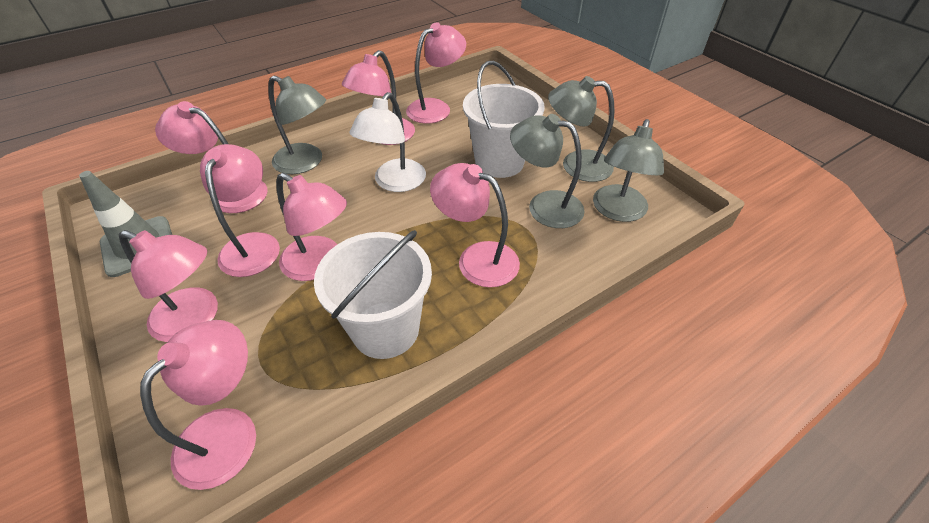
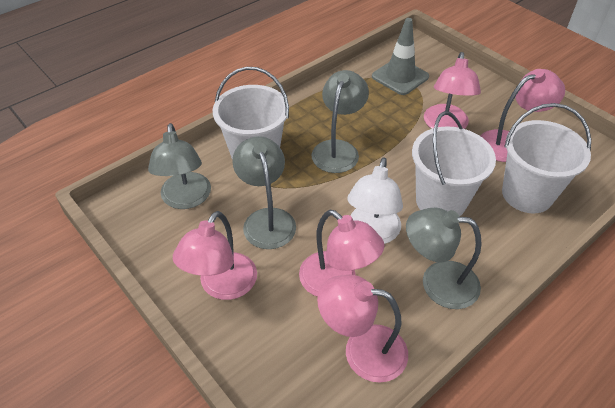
pink lamp: [119,230,218,342] [140,320,256,490] [155,101,268,213] [200,144,280,277] [276,173,347,281] [342,50,415,145] [406,22,466,124] [430,163,520,287] = 8 -> [173,211,257,300] [299,210,385,297] [317,275,408,383] [424,52,481,129] [480,69,565,162] = 5
white bucket: [314,230,432,359] [463,61,545,178] = 2 -> [212,67,289,160] [412,111,496,216] [502,103,591,213] = 3

